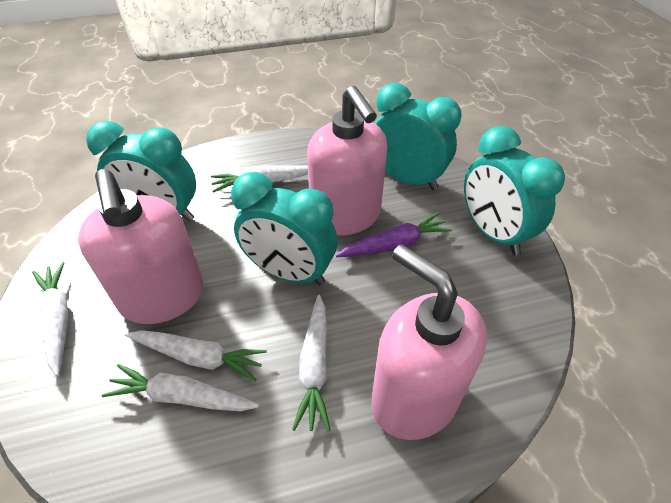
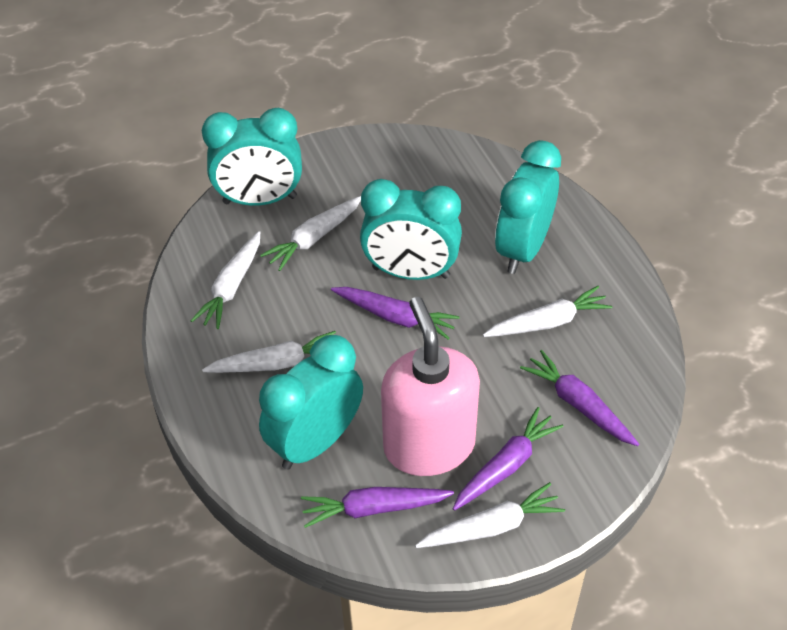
pink soap dispenser: [78,169,204,324] [307,86,387,236] [371,244,487,440] = 3 -> [381,297,480,476] = 1
purple carrot: [336,212,452,257] = 1 -> [301,487,454,528] [331,287,460,340] [453,407,564,511] [520,350,639,446] = 4

